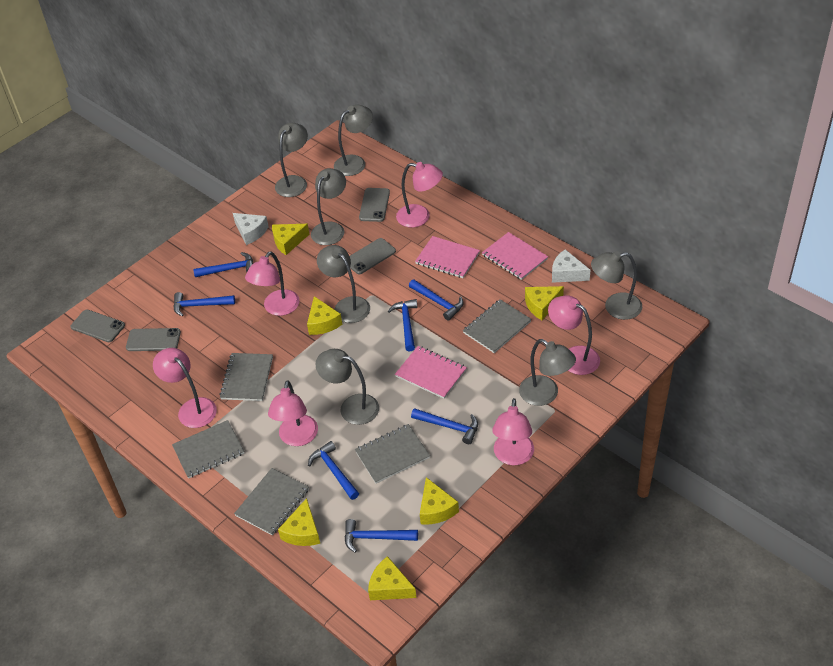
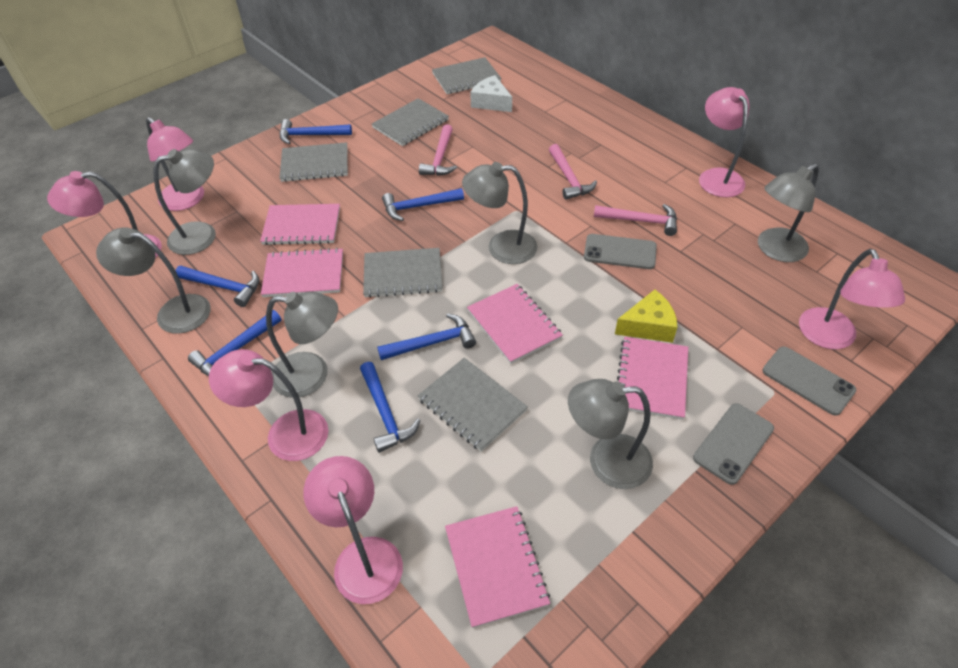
blue hammer: [173,292,235,317] [193,252,253,277] [308,441,359,500] [345,519,418,553] [388,299,418,351] [409,279,463,321] [411,408,478,444] = 7 -> [175,266,259,307] [188,310,282,376] [280,119,352,144] [360,362,420,453] [377,313,476,360] [382,188,464,221] = 6
grey lamp: [275,123,308,197] [311,168,346,245] [315,349,379,425] [317,245,370,323] [334,105,373,176] [519,339,576,406] [591,251,642,320] = 7 -> [96,228,211,334] [154,149,216,255] [266,291,338,398] [462,162,538,264] [568,379,653,489] [758,163,819,262] = 6
grey phone: [70,310,125,342] [126,328,181,351] [350,238,396,274] [359,188,390,222] = 4 -> [584,234,657,269] [693,403,774,485] [762,346,856,416] = 3
pink hammer: none = 0 -> [419,124,457,176] [549,144,597,200] [594,204,677,236] = 3
pink notebook: [395,346,467,399] [415,236,480,278] [482,232,548,280] = 3 -> [260,204,340,245] [261,248,343,297] [445,506,550,628] [467,284,563,364] [617,337,688,420] = 5
white cheese: [233,213,269,245] [552,249,590,283] = 2 -> [470,75,512,112] = 1
yellow cheese: [272,224,310,255] [278,498,320,546] [307,296,343,335] [368,556,417,600] [420,477,459,524] [525,286,564,320] = 6 -> [615,290,677,343] = 1

